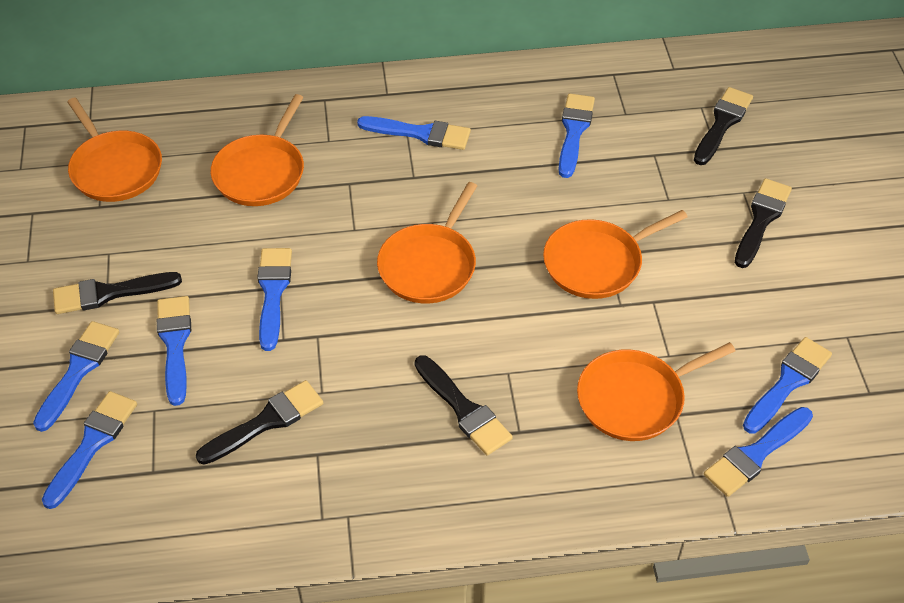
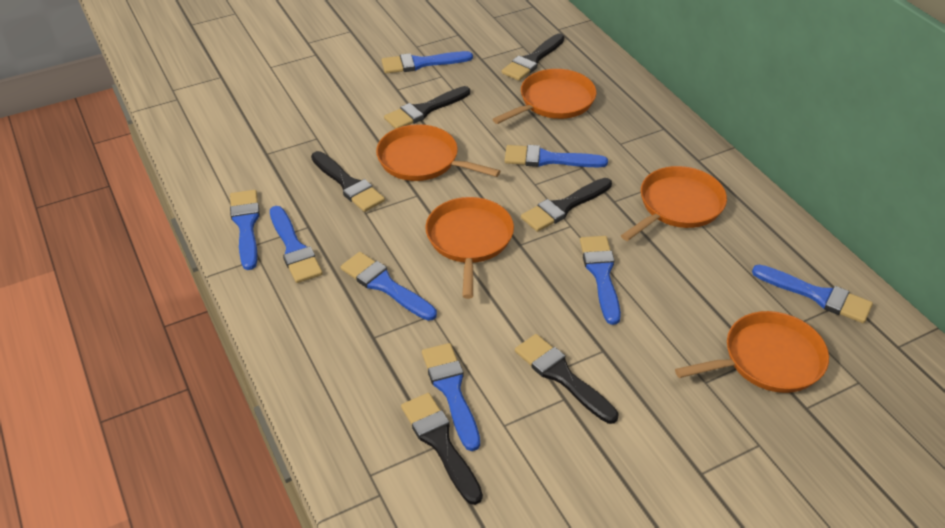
black brush: [53,272,182,314] [196,380,323,465] [415,355,513,456] [694,87,753,165] [735,178,792,268] = 5 -> [311,151,385,212] [384,86,470,129] [401,393,483,505] [502,34,564,81] [515,334,619,424] [521,178,612,232] = 6

